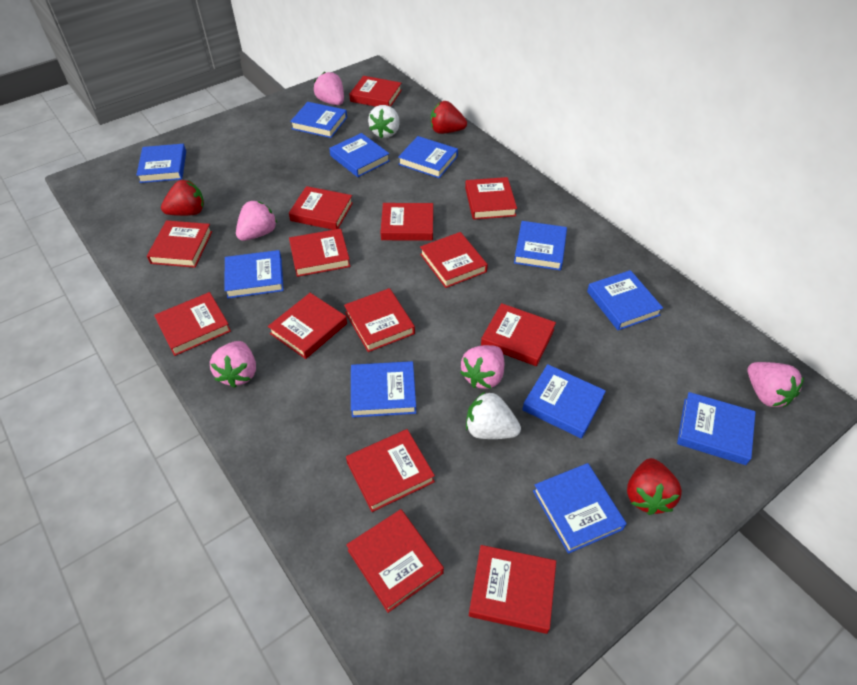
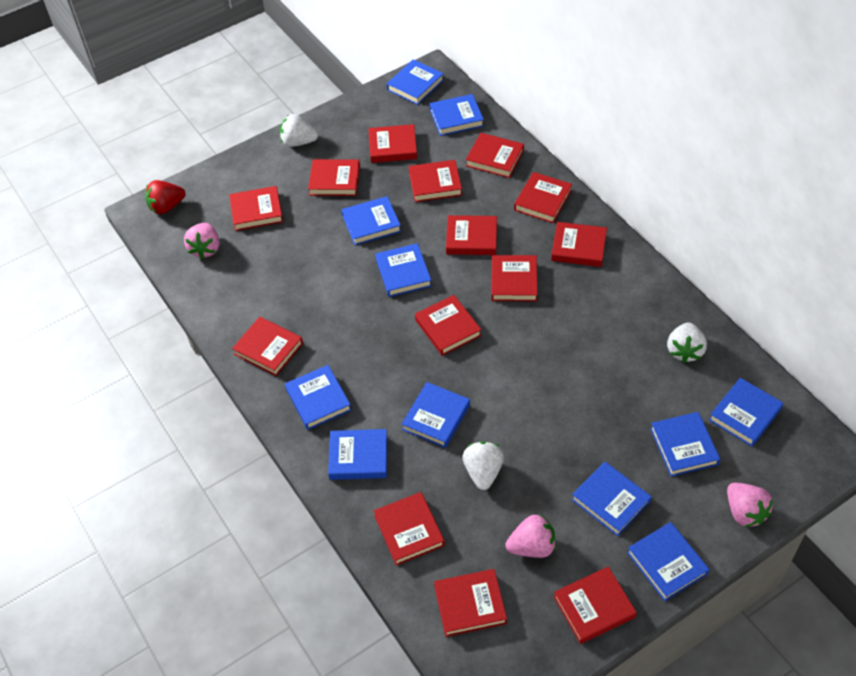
pink strawberry: [210,341,256,388] [236,201,277,241] [314,72,344,105] [460,345,504,389] [748,362,804,407] = 5 -> [184,223,220,259] [505,514,556,558] [727,483,773,527] = 3
red strawberry: [161,180,204,216] [431,101,467,134] [627,458,682,515] = 3 -> [145,180,186,214] = 1
white strawberry: [368,105,400,138] [466,392,521,439] = 2 -> [280,114,318,147] [462,442,504,490] [667,323,707,363] = 3

